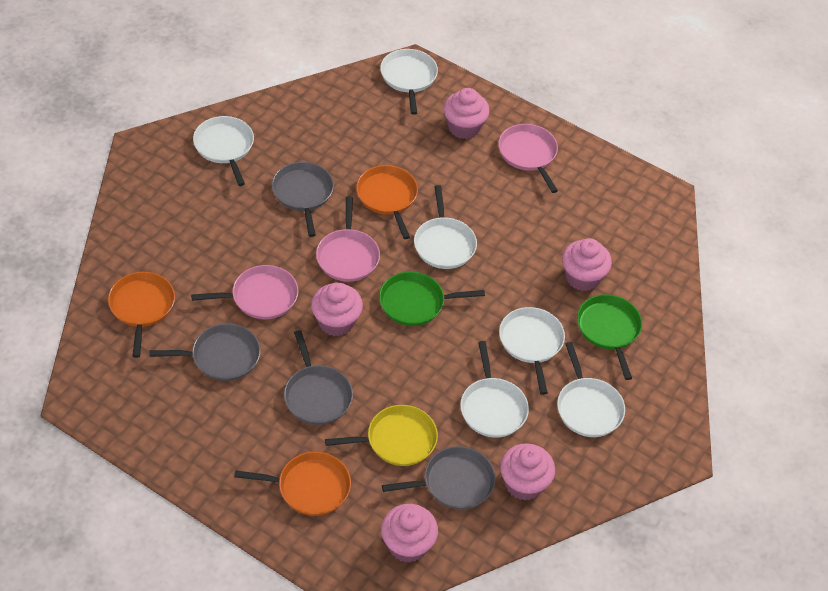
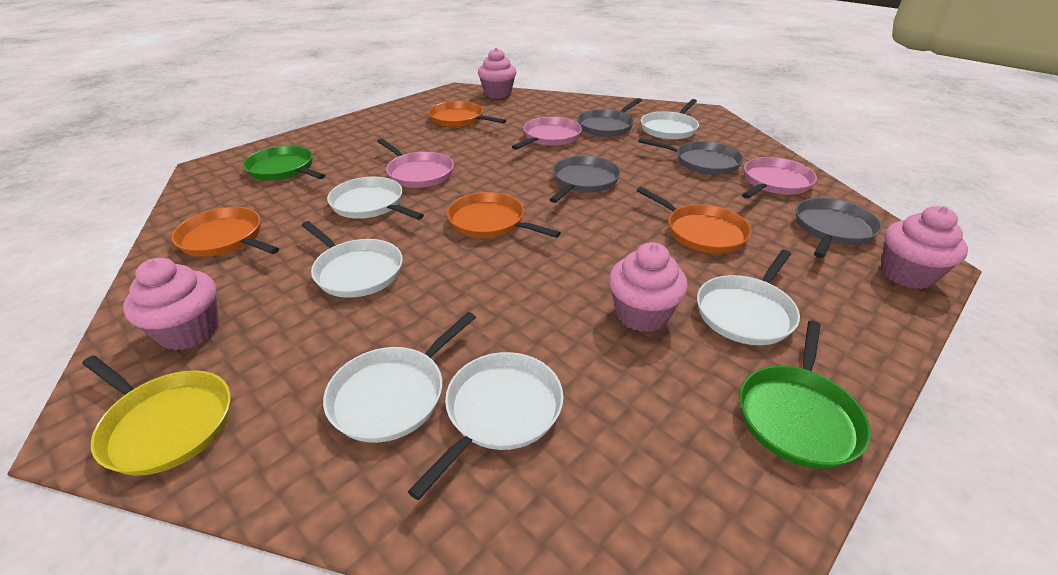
orange pan: [108,272,175,358] [234,452,351,516] [356,165,418,239] = 3 -> [172,207,279,257] [428,101,506,127] [447,192,561,238] [636,187,752,254] = 4
pink cupcake: [311,282,363,336] [381,504,438,563] [443,88,490,139] [500,443,555,501] [562,238,612,291] = 5 -> [123,258,219,350] [478,48,516,99] [609,242,688,332] [881,206,968,289] = 4

